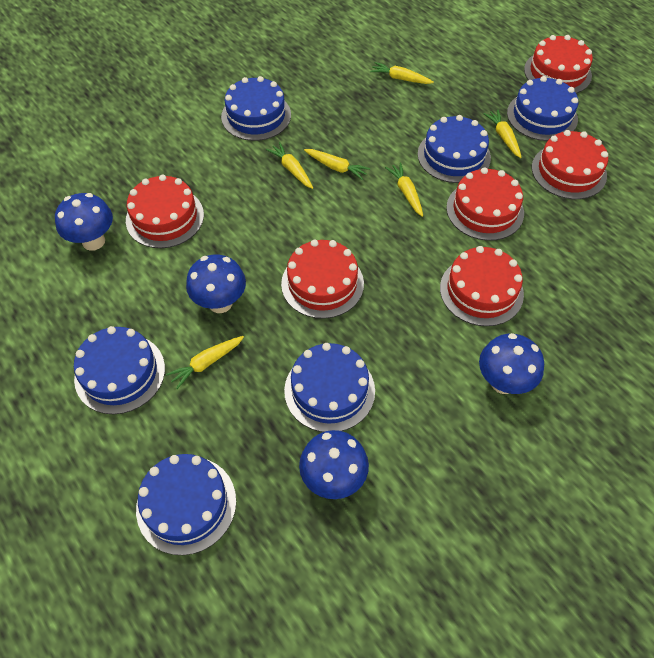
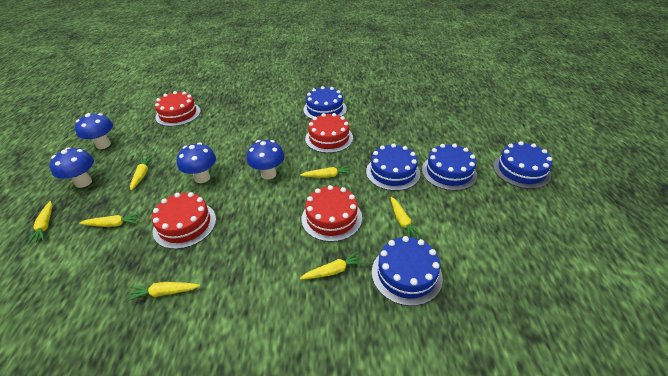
blue cake: [74,326,165,414] [136,454,236,555] [221,76,291,141] [284,343,375,432] [418,115,491,183] [507,76,578,141] = 6 -> [303,86,347,119] [366,143,420,191] [372,236,443,306] [422,144,477,191] [493,141,552,189] = 5
red cake: [126,174,204,248] [281,239,364,319] [440,246,524,326] [446,167,524,241] [524,35,593,94] [532,130,608,199] = 6 -> [152,192,216,249] [155,91,201,126] [302,185,362,242] [305,113,353,153] = 4
yellow carrot: [166,336,244,389] [266,142,313,189] [304,149,370,180] [370,62,434,84] [385,163,423,217] [483,110,522,158] = 6 -> [28,201,52,245] [79,213,141,227] [127,282,200,302] [130,157,153,190] [300,165,352,178] [300,251,365,279] [391,197,423,238] = 7

